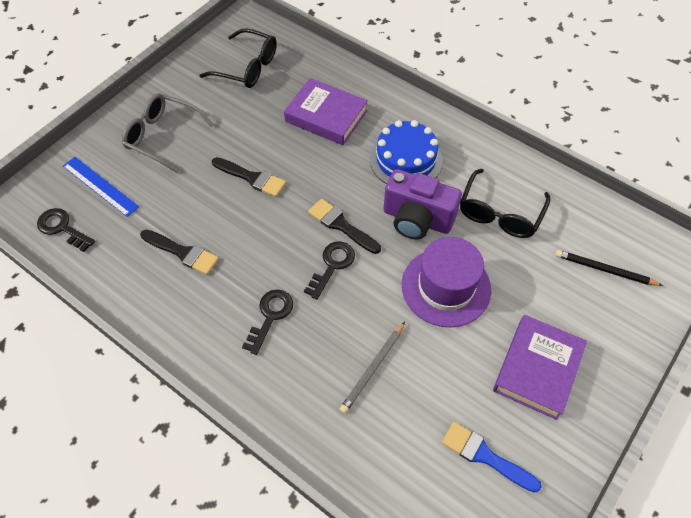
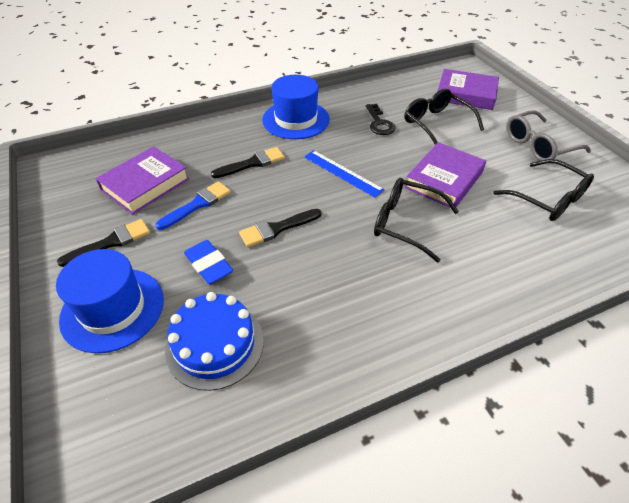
black glasses: [199,28,277,88] [460,169,551,238] = 2 -> [374,178,459,262] [404,88,484,145] [493,159,594,221] = 3
black key: [37,208,95,252] [242,290,293,355] [304,241,355,300] = 3 -> [366,104,395,135] = 1
black pencil: [555,250,663,286] = 1 -> none = 0
blue eraser: none = 0 -> [184,240,233,284] = 1
blue hat: none = 0 -> [56,249,164,353] [262,75,330,139] = 2
grey pencil: [340,322,405,413] = 1 -> none = 0
purple book: [284,78,368,145] [493,315,587,420] = 2 -> [95,146,189,215] [405,142,486,207] [437,69,499,110] = 3
purple camera: [383,169,462,240] = 1 -> none = 0
purple hat: [402,237,491,327] = 1 -> none = 0

